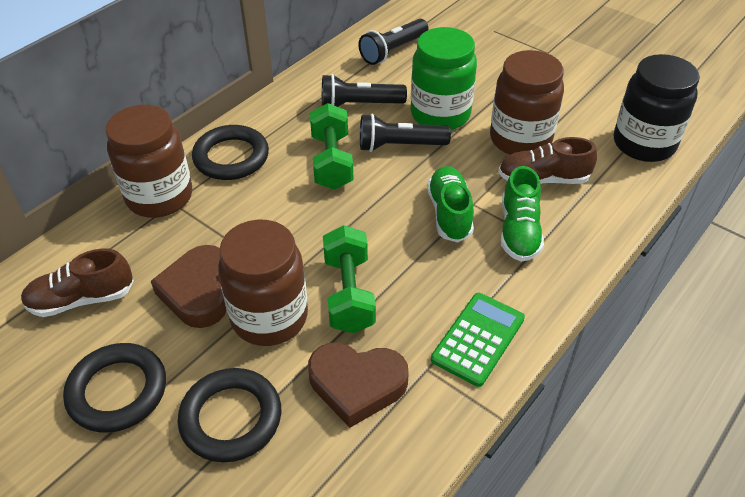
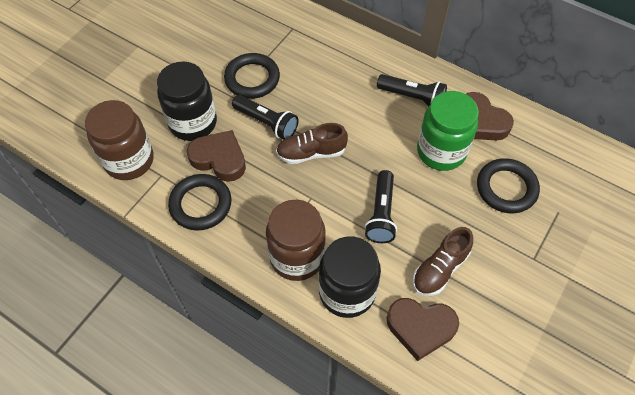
black jar: [614,54,700,162] = 1 -> [157,61,217,141] [318,236,381,318] = 2
brown heart: [151,245,227,328] [308,342,409,428] = 2 -> [187,130,246,182] [387,298,459,361] [466,92,514,140] = 3
brown jar: [106,105,192,218] [218,220,308,346] [490,50,564,155] = 3 -> [85,100,154,180] [266,200,326,281] = 2
green calculator: [431,293,525,387] = 1 -> none = 0
green dumbbell: [310,103,354,190] [323,225,376,333] = 2 -> none = 0
green shoe: [427,166,474,242] [501,166,544,262] = 2 -> none = 0

